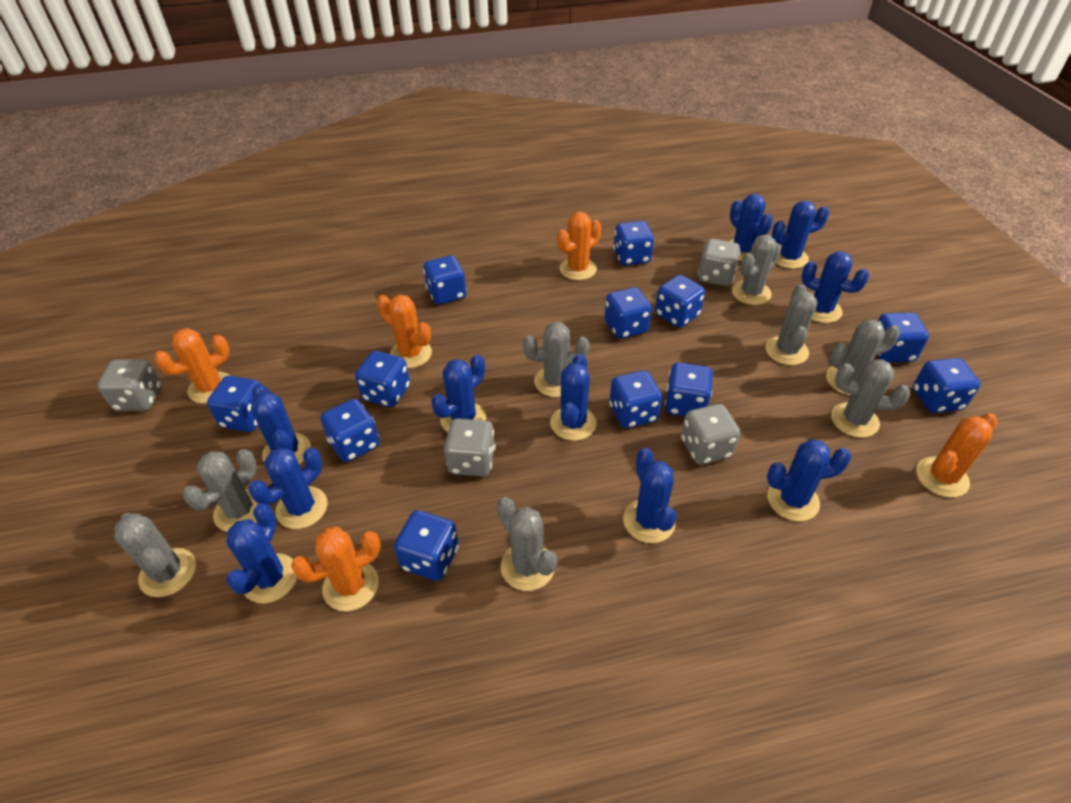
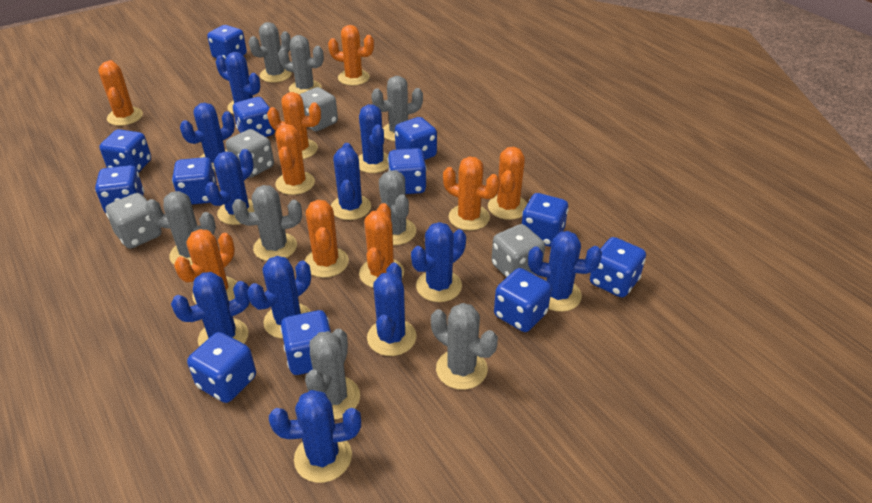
blue cactus: [226,503,297,603] [249,448,328,529] [251,384,311,465] [431,355,486,433] [550,354,596,441] [623,448,677,543] [729,194,773,261] [767,439,851,521] [772,200,829,269] [802,251,869,323] = 10 -> [171,272,250,347] [180,103,235,171] [205,149,254,225] [216,52,260,114] [247,256,311,339] [269,390,361,483] [331,143,371,220] [358,104,389,173] [367,263,416,356] [411,222,466,302] [528,231,602,312] = 11
orange cactus: [154,328,230,404] [291,527,381,611] [377,295,432,368] [557,212,601,280] [916,413,997,497] = 5 -> [98,60,143,126] [174,229,237,304] [267,92,321,159] [275,124,315,195] [304,200,349,278] [328,25,374,86] [359,203,404,288] [443,157,500,231] [488,147,527,220] = 9

